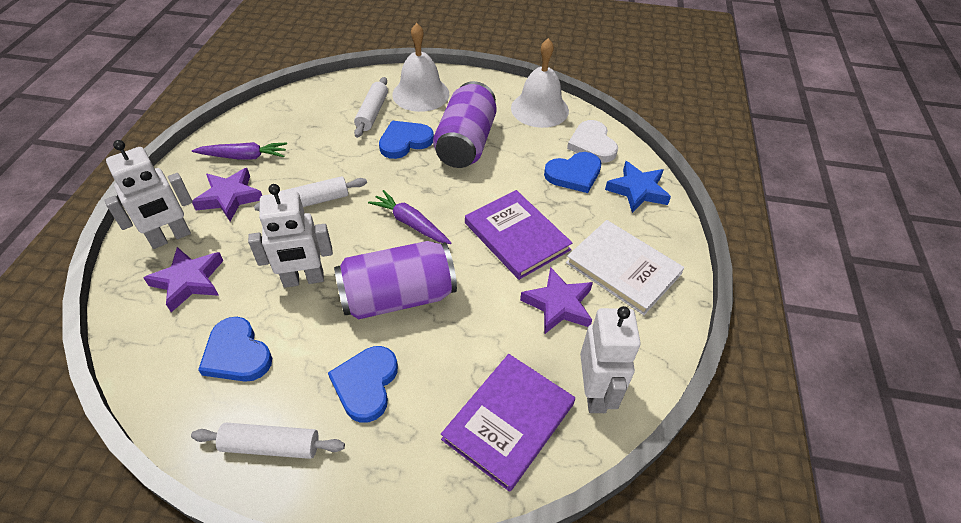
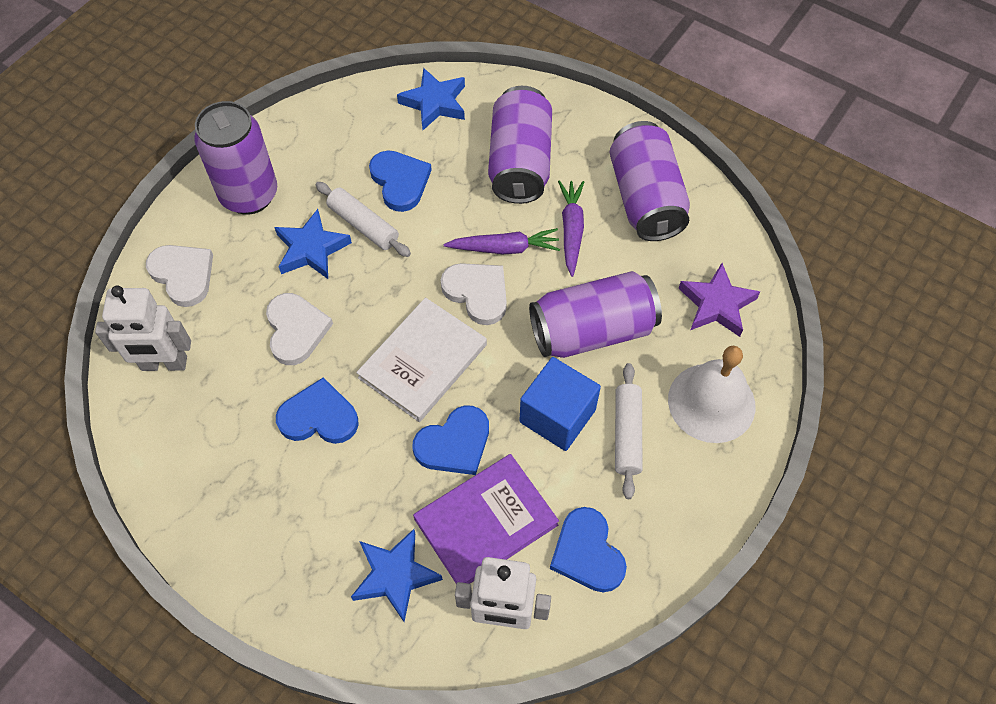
blue cube: none = 0 -> [519,357,601,451] = 1
blue star: [605,161,671,213] = 1 -> [274,209,352,279] [351,529,443,622] [397,68,465,130] = 3
purple book: [441,354,575,492] [465,190,572,280] = 2 -> [413,454,559,584] = 1
purple can: [334,241,457,319] [433,81,497,168] = 2 -> [194,101,277,215] [488,86,552,204] [529,271,662,358] [610,121,690,241] = 4
purple star: [143,247,223,312] [192,168,262,221] [520,267,593,334] = 3 -> [678,263,760,337] = 1
white bell: [392,23,449,112] [511,38,569,128] = 2 -> [668,346,756,443] = 1
white heart: [567,120,618,163] = 1 -> [146,245,213,307] [266,293,333,365] [441,263,507,325] = 3
white robot: [104,140,193,249] [248,184,333,288] [580,306,641,413] = 3 -> [95,286,191,371] [455,557,551,629] = 2
white rolling pin: [191,423,345,459] [254,176,367,211] [354,77,388,138] = 3 -> [316,182,411,257] [615,363,642,499] = 2

